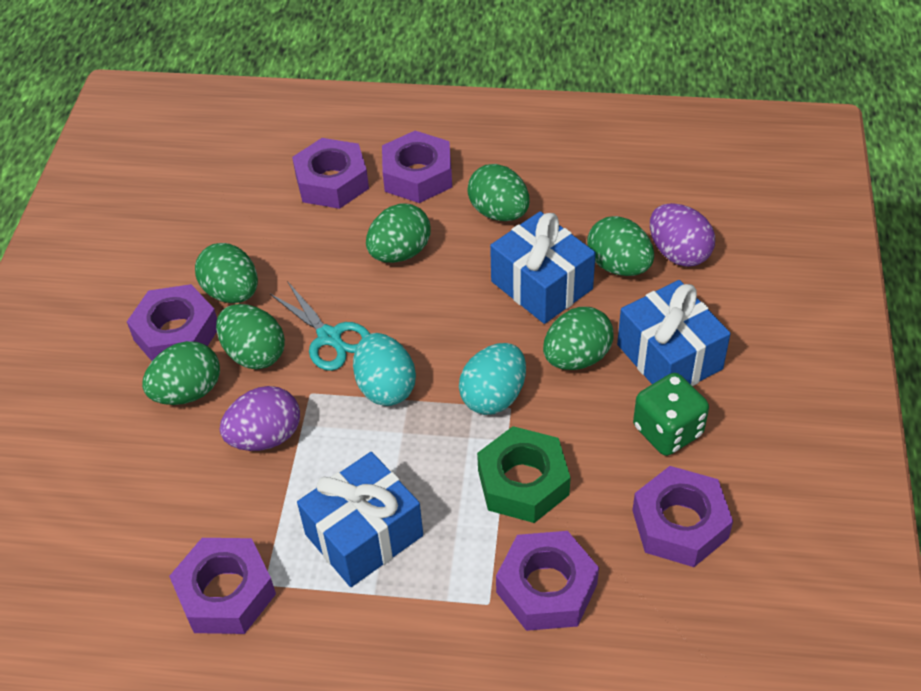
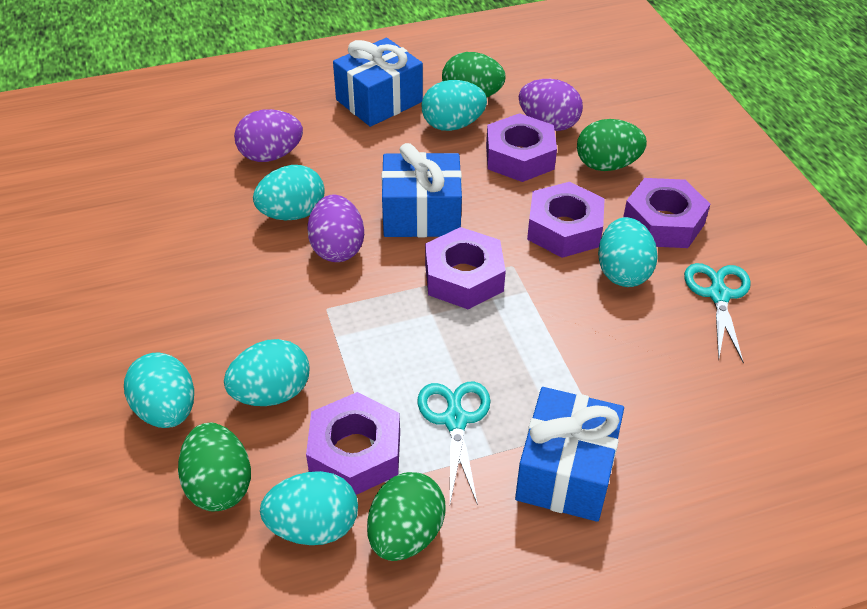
green dice: [633,373,709,456] = 1 -> none = 0
green egg: [142,341,220,405] [195,243,258,303] [216,304,285,369] [366,203,430,263] [467,164,529,221] [543,307,614,370] [587,216,654,276] = 7 -> [178,423,251,512] [367,472,446,561] [442,52,506,98] [577,119,647,171] = 4
green nut: [477,426,571,523] = 1 -> none = 0
purple egg: [220,386,300,451] [650,203,715,267] = 2 -> [234,109,303,162] [307,195,364,262] [519,79,583,131] = 3
purple nut: [127,284,217,361] [169,538,276,634] [292,138,369,209] [382,131,452,203] [496,531,599,631] [632,466,733,567] = 6 -> [306,392,400,495] [425,227,506,309] [486,113,557,182] [527,182,605,258] [623,178,710,248] = 5
turquoise egg: [353,333,416,406] [459,343,526,415] = 2 -> [124,352,194,428] [224,339,310,406] [253,165,325,220] [260,471,358,545] [422,80,487,131] [598,217,658,287] = 6
turquoise scissors: [270,281,370,371] = 1 -> [418,381,491,505] [684,263,751,363] = 2

